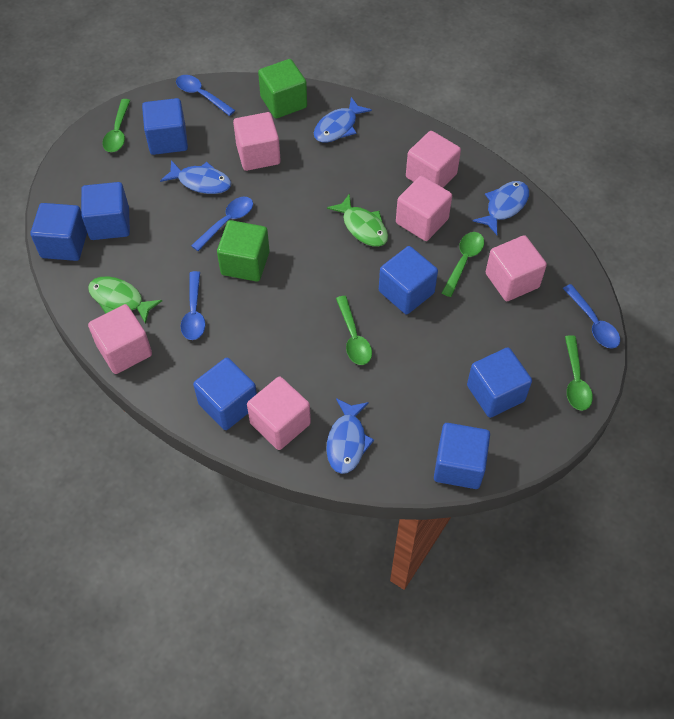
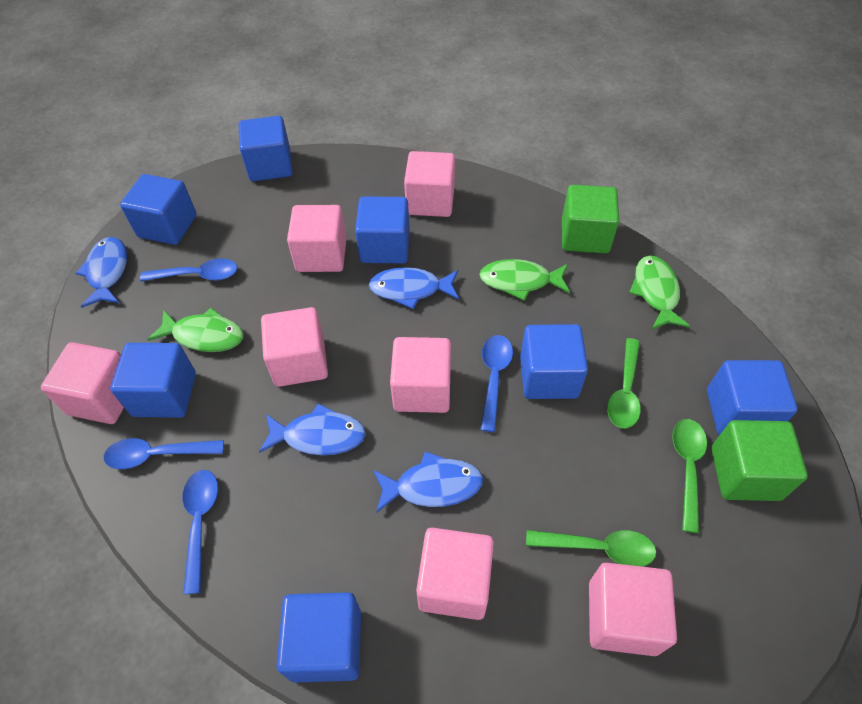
green fish: [88,276,162,324] [327,193,388,247] = 2 -> [147,308,244,352] [479,259,570,301] [629,256,690,329] = 3
green spoon: [102,99,131,152] [336,296,372,365] [442,232,484,297] [565,335,593,411] = 4 -> [526,530,656,567] [607,338,641,428] [672,419,707,533] = 3
pink cube: [88,304,152,374] [233,112,281,171] [247,377,311,450] [396,176,452,241] [406,131,461,188] [486,235,547,301] = 6 -> [41,342,124,424] [261,307,328,387] [287,205,347,272] [390,337,451,413] [404,151,455,217] [416,528,494,620] [589,563,677,656] = 7

